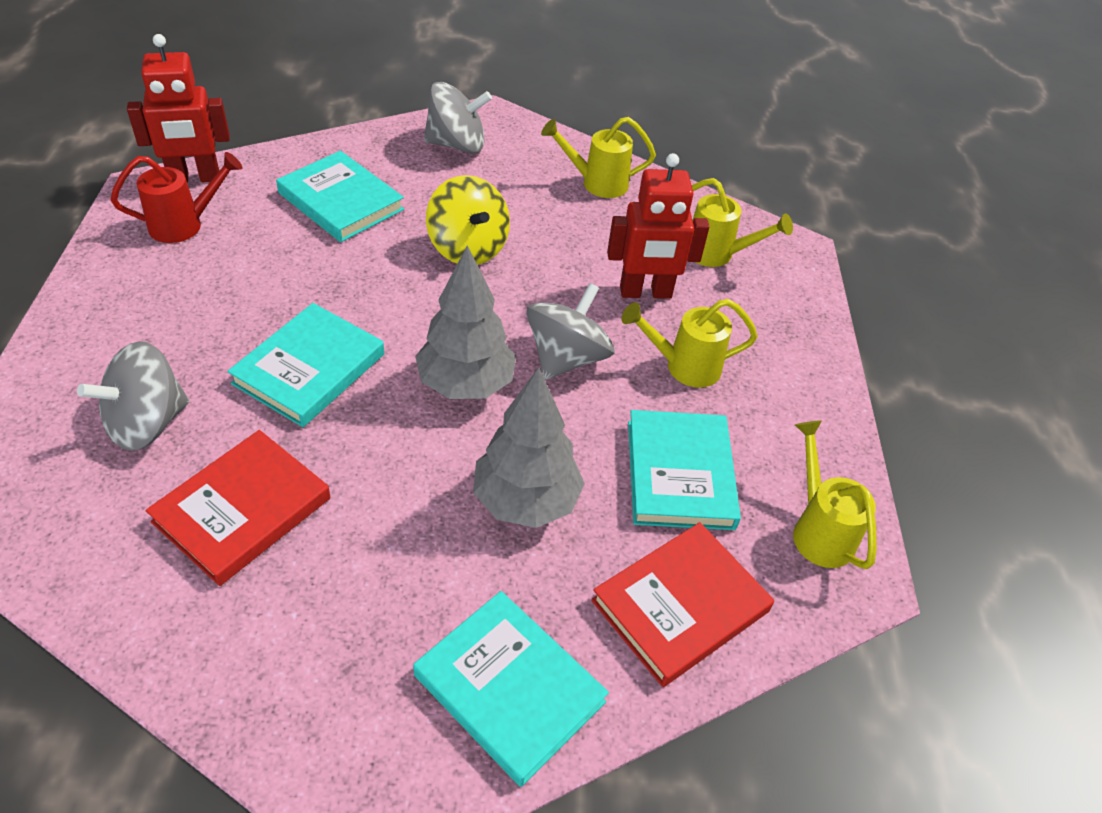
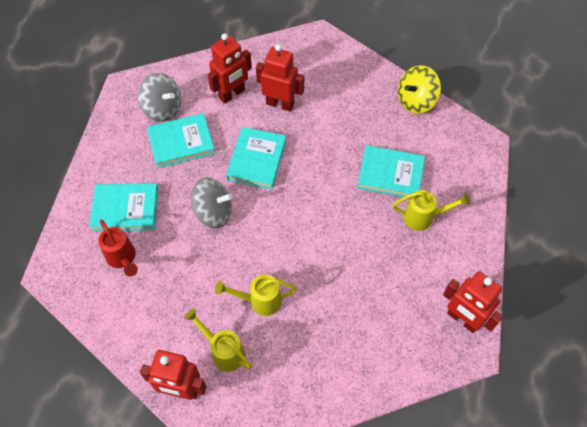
grey spinning top: [77,341,189,451] [424,82,492,154] [527,283,614,380] = 3 -> [138,73,181,122] [191,177,233,229] = 2
grey tree: [415,246,516,399] [473,367,585,528] = 2 -> none = 0
red book: [146,430,331,586] [591,522,774,687] = 2 -> none = 0
red robot: [127,34,230,183] [607,153,709,299] = 2 -> [140,350,207,400] [208,33,252,104] [256,44,305,112] [443,271,503,333] = 4
yellow watering can: [541,117,656,198] [622,299,758,388] [692,178,793,267] [793,420,877,569] = 4 -> [184,309,252,372] [215,275,297,316] [393,190,470,231] = 3

